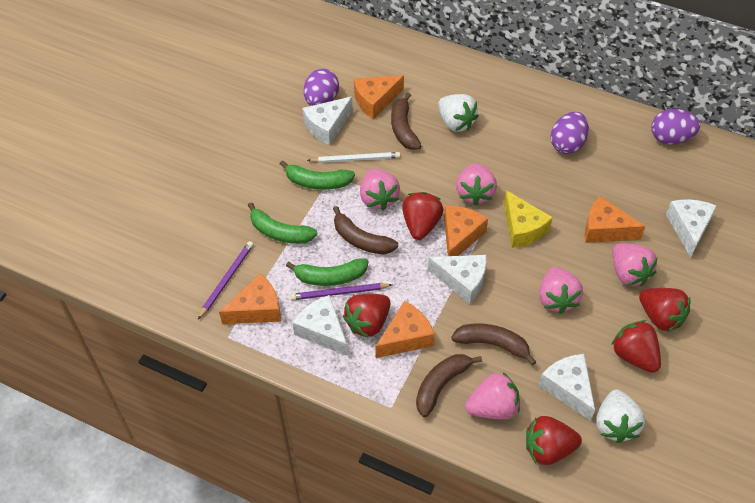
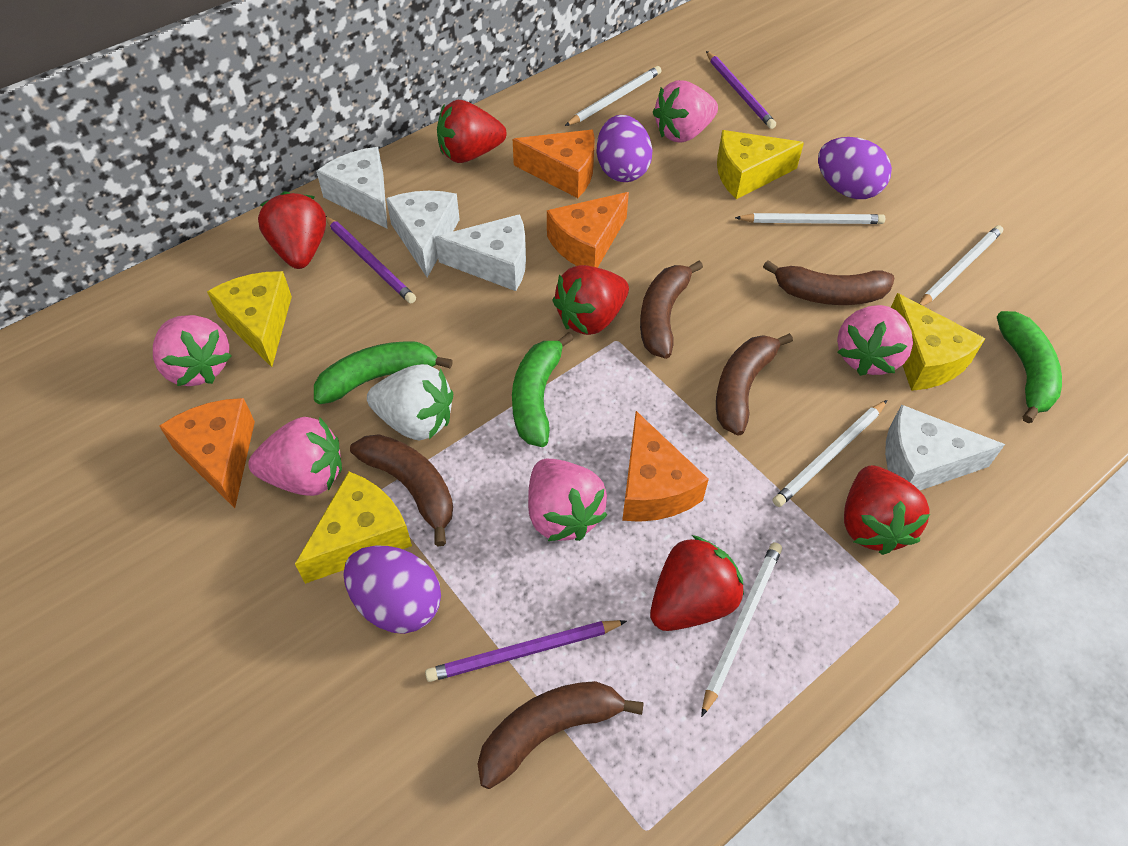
brown banana: [333,206,398,254] [391,93,421,150] [416,354,482,417] [451,323,536,366] = 4 -> [350,434,453,546] [478,681,644,789] [640,261,703,359] [716,333,793,436] [763,260,895,305] = 5
orange cheese: [219,274,281,324] [354,75,404,119] [375,301,435,358] [444,206,488,256] [585,196,646,243] = 5 -> [159,398,255,508] [513,130,595,198] [547,192,629,268] [622,411,709,522] = 4
purple pencil: [198,241,253,319] [290,283,392,300] = 2 -> [326,216,416,303] [425,620,627,682] [706,51,776,129] = 3
white cheese: [292,295,348,356] [302,97,353,145] [428,255,486,304] [539,354,595,421] [666,199,717,257] = 5 -> [316,147,388,229] [386,191,460,278] [435,214,526,291] [885,405,1005,491] = 4
white pencil: [307,152,400,163] = 1 -> [565,66,661,126] [701,542,782,717] [735,213,885,224] [773,400,887,507] [919,225,1003,306] = 5
white strawberry: [438,94,479,132] [596,389,645,443] = 2 -> [367,364,453,440] = 1
yellow cheese: [504,190,553,248] = 1 -> [207,271,292,367] [295,472,412,584] [717,130,804,199] [891,293,986,391] = 4

